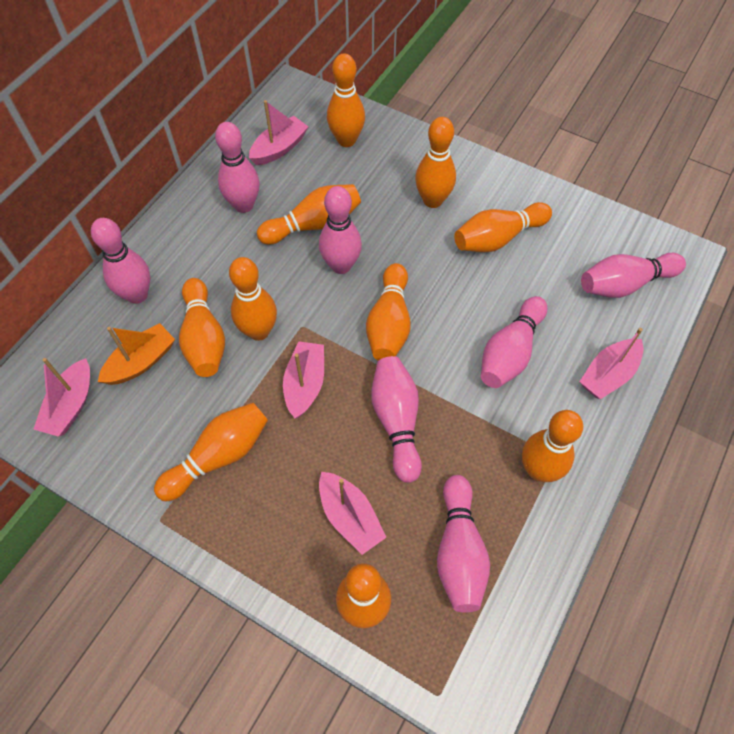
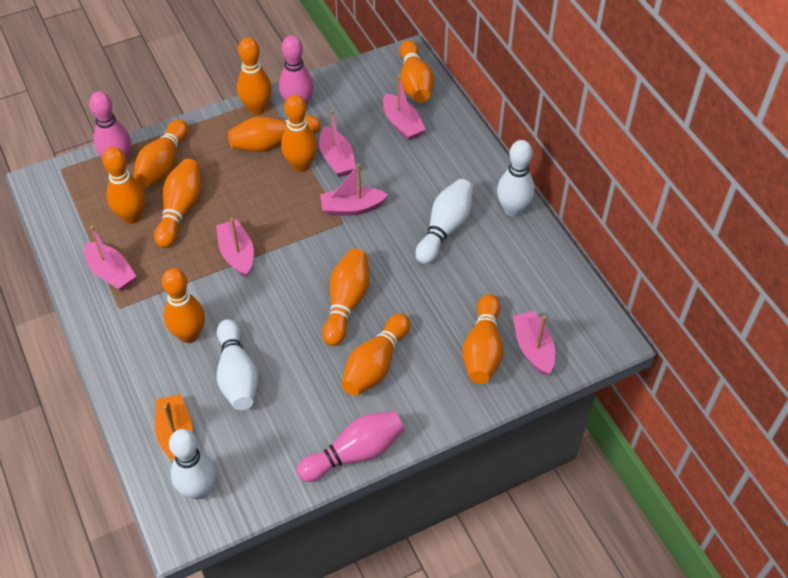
orange bowling pin: [154,403,268,501] [179,278,225,377] [229,257,277,341] [257,184,361,245] [327,53,365,147] [336,563,391,628] [366,263,411,360] [415,117,456,208] [454,202,552,252] [522,410,583,482] = 10 -> [102,147,145,224] [133,119,188,188] [154,159,201,248] [162,268,205,343] [228,115,321,152] [237,37,272,115] [281,95,317,172] [322,249,370,346] [341,313,410,396] [399,40,434,103] [462,294,503,384] = 11
pink boat: [33,358,90,437] [249,100,308,165] [283,341,324,418] [319,472,387,555] [579,328,644,399] = 5 -> [84,226,136,291] [216,218,254,278] [319,110,356,177] [320,164,388,216] [383,75,426,141] [513,311,555,376] = 6
pink bowling pin: [91,218,150,304] [215,122,260,213] [319,186,362,274] [371,356,422,483] [437,475,490,612] [481,296,548,388] [581,253,686,298] = 7 -> [89,91,131,164] [279,35,313,107] [297,411,404,482] = 3
white bowling pin: none = 0 -> [169,429,216,500] [217,319,258,410] [415,179,473,264] [497,140,534,217] = 4

